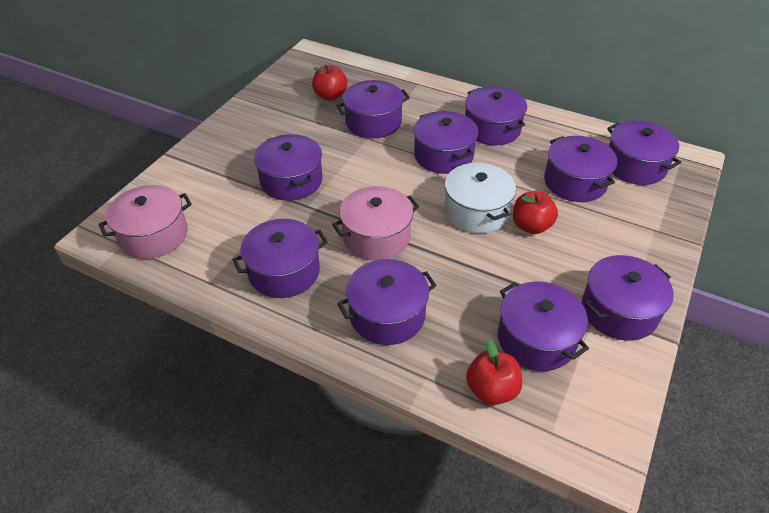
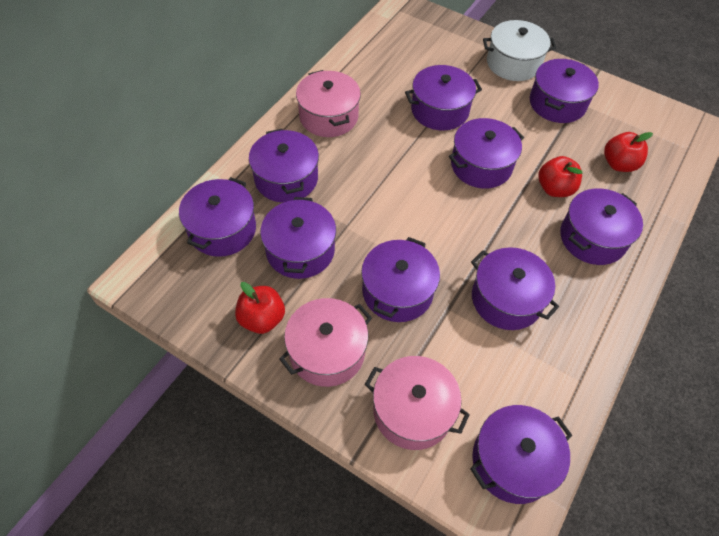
pink pot: [99,185,192,259] [332,186,419,260] = 2 -> [279,298,372,387] [296,70,361,137] [365,356,470,450] = 3

